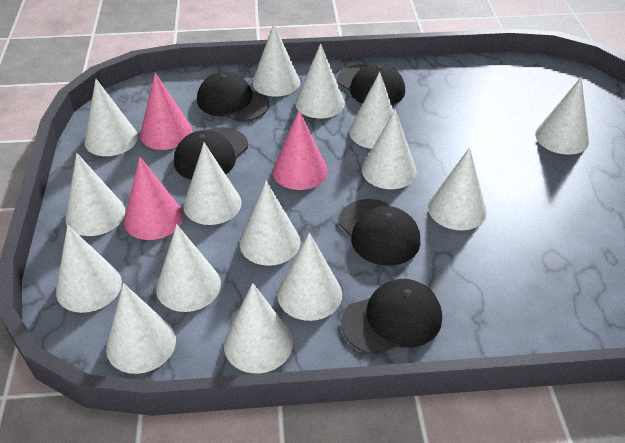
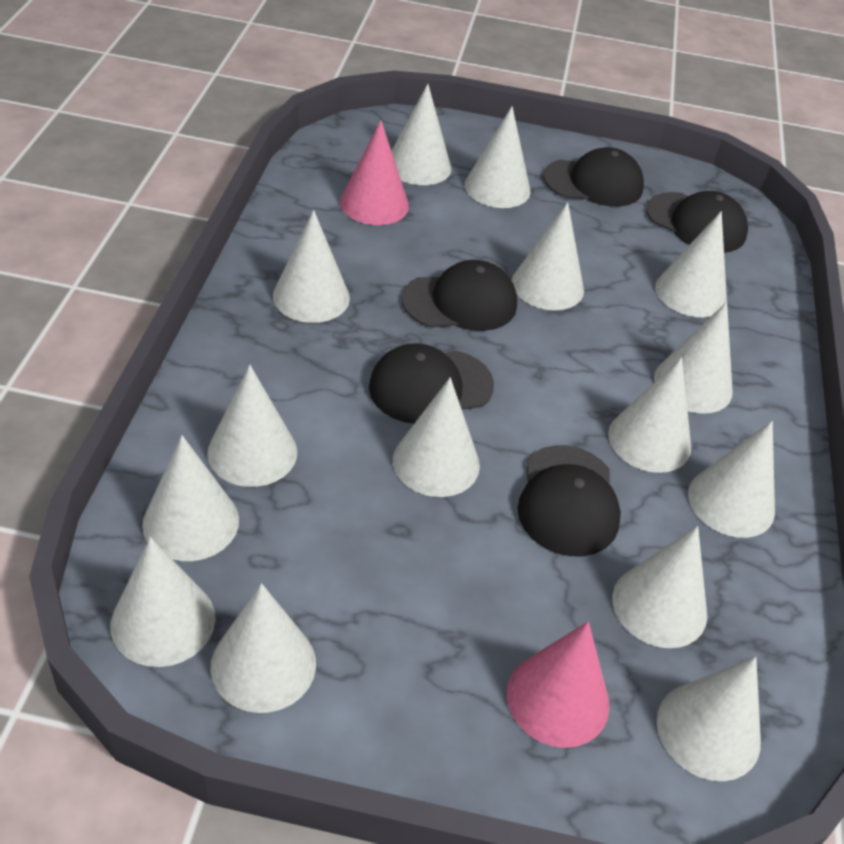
pink cone: [124,157,183,240] [140,73,192,150] [273,110,328,190] = 3 -> [340,120,409,225] [507,622,610,748] = 2

